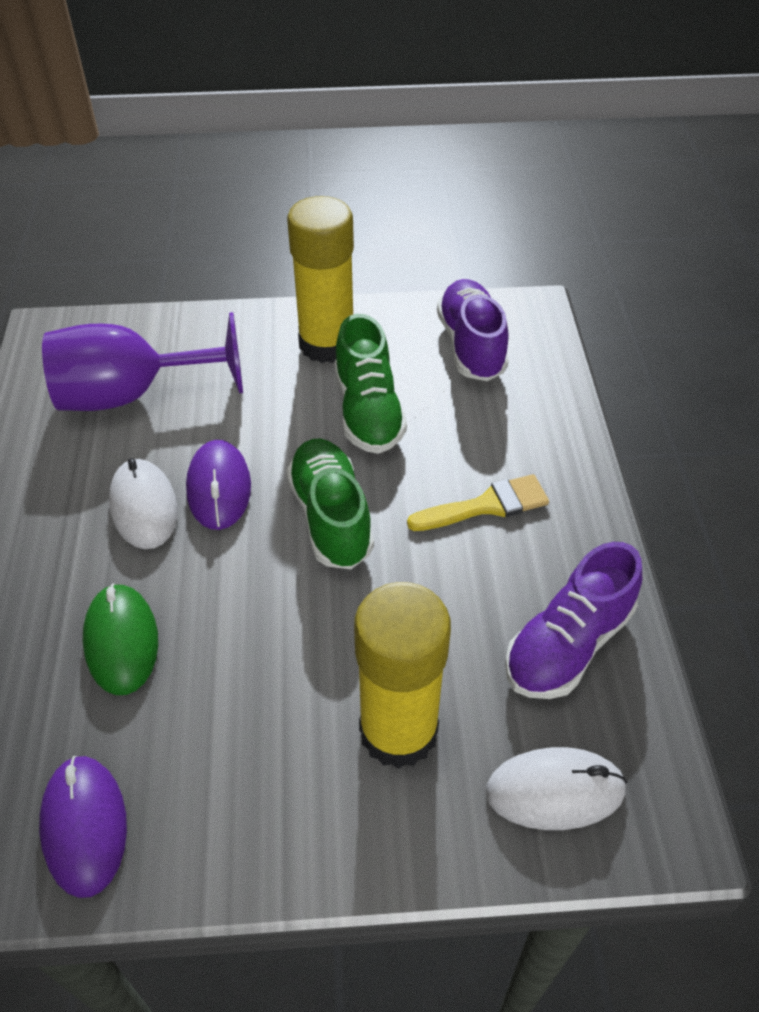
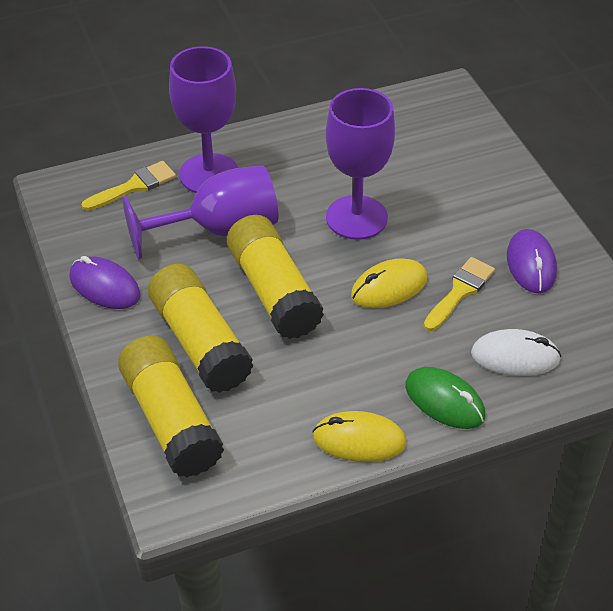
green shoe: [286,439,374,569] [335,314,407,454] = 2 -> none = 0
purple goblet: [42,312,243,411] = 1 -> [122,165,279,259] [169,46,238,193] [326,88,395,240] = 3
purple shoe: [437,279,509,381] [505,542,642,699] = 2 -> none = 0
white mouse: [109,458,178,549] [486,747,627,830] = 2 -> [471,329,561,376] = 1
yellow brush: [407,474,549,531] = 1 -> [81,161,176,211] [424,257,495,331] = 2
yellow glue stick: [287,196,354,363] [354,582,451,769] = 2 -> [118,336,224,477] [148,264,254,393] [227,215,324,339] = 3
yellow mouse: none = 0 -> [312,411,407,462] [351,258,427,308] = 2

